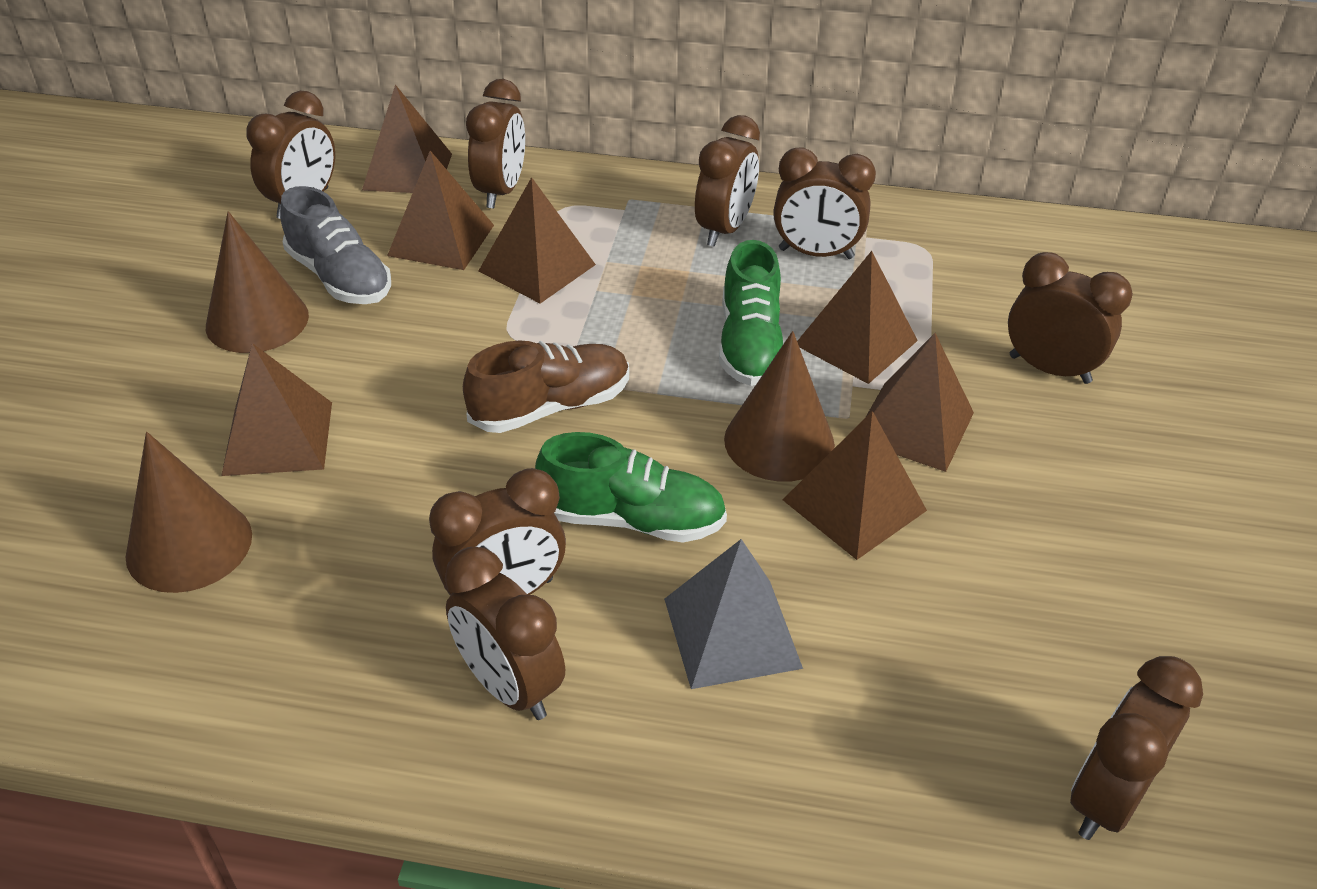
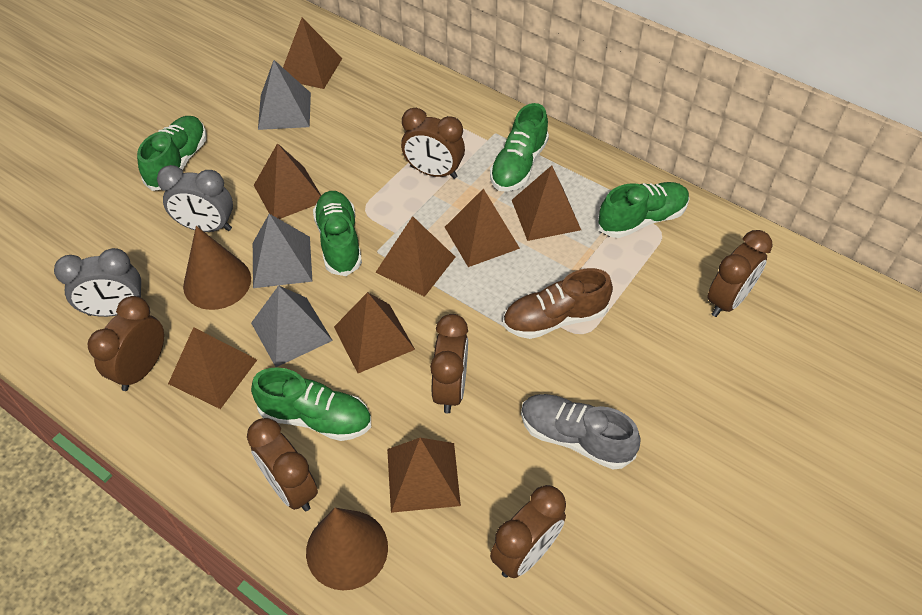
brown clock: [246,91,335,219] [429,468,566,595] [445,547,565,720] [466,79,525,209] [695,115,760,247] [774,147,876,259] [1008,252,1133,384] [1070,656,1203,840] = 8 -> [87,296,164,391] [247,418,318,512] [401,108,465,179] [430,314,468,413] [490,485,566,578] [707,230,773,317] = 6
brown cone: [125,432,252,593] [206,211,309,353] [724,331,835,482] = 3 -> [183,226,251,310] [306,508,388,590] = 2
brown pyramid: [221,343,332,476] [362,85,452,193] [387,151,494,270] [479,177,596,304] [783,411,927,560] [797,251,918,384] [865,333,974,472] = 7 -> [168,327,257,409] [254,143,321,219] [283,18,342,89] [334,292,415,373] [376,216,455,297] [387,438,461,513] [445,189,520,267] [512,165,581,241] = 8
green shoe: [535,432,727,543] [719,240,784,386] = 2 -> [137,116,206,191] [251,367,371,441] [313,191,362,276] [490,103,549,192] [597,182,689,238] = 5
grey clock: none = 0 -> [54,248,141,317] [157,165,233,232] = 2
grey pyramid: [664,539,803,689] = 1 -> [251,286,333,367] [253,214,312,288] [258,60,311,130] = 3

